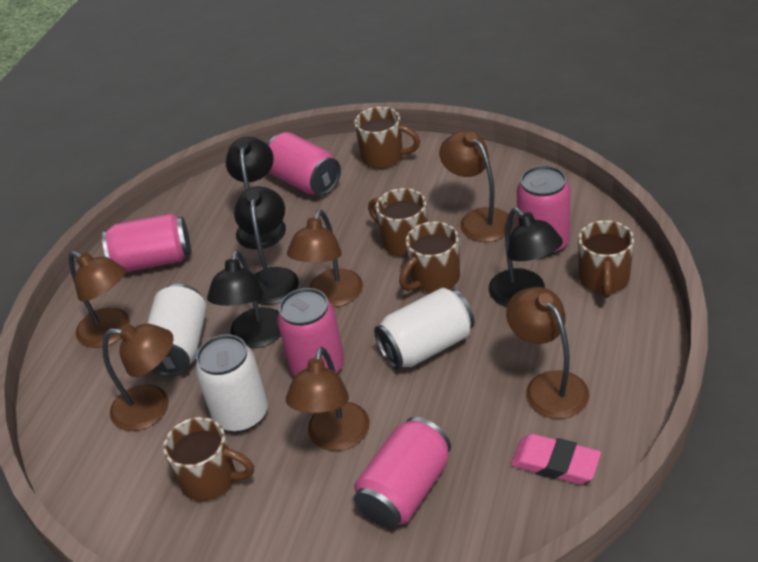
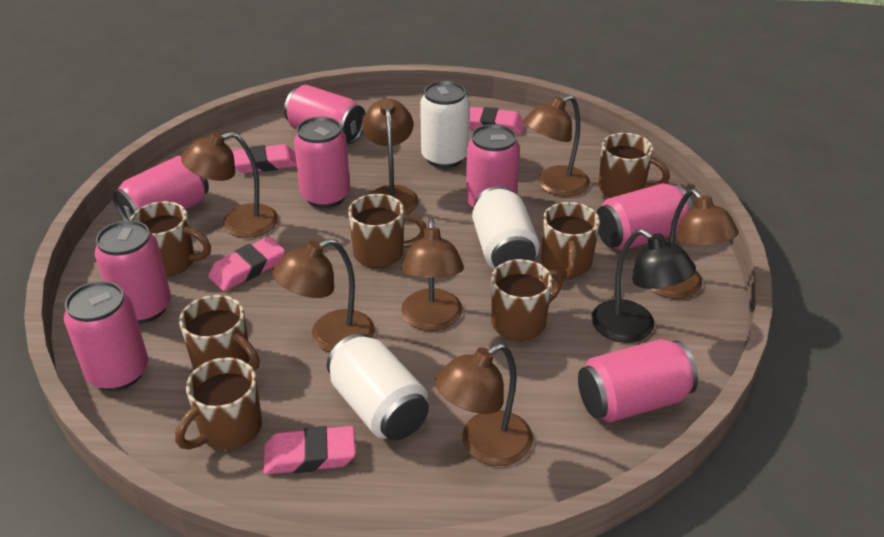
black lamp: [207,250,281,348] [225,137,286,249] [234,186,299,305] [489,207,563,307] = 4 -> [592,229,696,343] = 1
brown lamp: [68,251,130,348] [102,324,173,431] [286,347,370,451] [287,210,363,307] [439,130,513,242] [506,287,589,419] = 6 -> [181,132,278,238] [272,238,375,352] [362,99,419,214] [401,219,464,331] [435,343,533,466] [523,95,590,196] [650,189,739,299] = 7
brown mug: [163,417,254,501] [354,107,420,169] [368,188,428,257] [399,221,460,293] [578,220,634,298] = 5 -> [130,201,211,276] [175,357,262,450] [179,295,260,371] [348,194,427,268] [491,259,563,341] [541,202,600,280] [598,133,670,198] = 7
pink can: [102,213,191,272] [267,132,341,196] [277,288,344,376] [354,417,451,528] [517,165,571,257] = 5 -> [64,281,148,391] [95,220,171,324] [112,156,209,221] [284,85,365,144] [294,117,350,208] [466,124,520,209] [578,339,698,423] [596,183,693,251] = 8
pink eraser: [511,434,601,484] = 1 -> [208,237,285,291] [232,144,297,173] [264,426,356,474] [469,107,524,134] = 4

